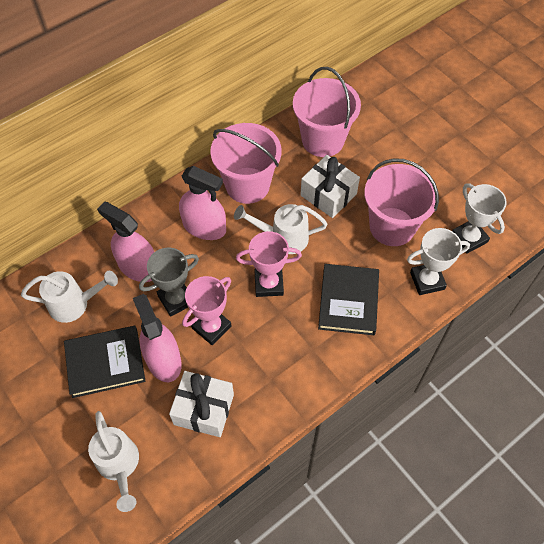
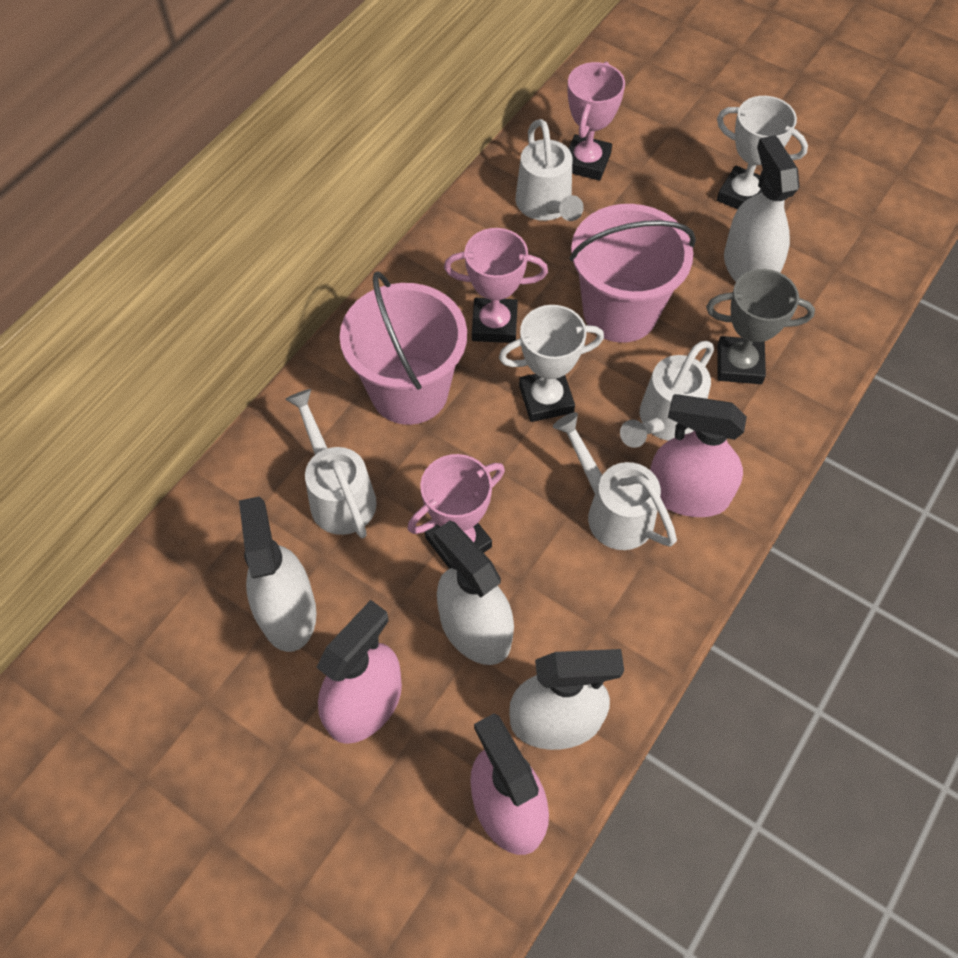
black book: [64,326,145,398] [318,264,379,335] = 2 -> none = 0
pink bucket: [210,123,282,204] [293,67,361,157] [364,158,439,246] = 3 -> [340,272,467,425] [569,204,696,343] = 2
pink trophy: [182,276,231,345] [236,231,302,297] = 2 -> [408,454,505,569] [444,228,548,343] [568,62,625,181] = 3
white gift: [169,371,234,437] [301,155,360,218] = 2 -> none = 0
white spray bottle: none = 0 -> [239,497,316,652] [434,521,514,665] [509,649,624,750] [724,135,799,282] = 4
white watering can: [21,271,118,323] [88,411,139,512] [234,204,328,254] = 3 -> [285,389,377,538] [515,119,584,221] [553,412,677,550] [620,341,714,448] = 4

